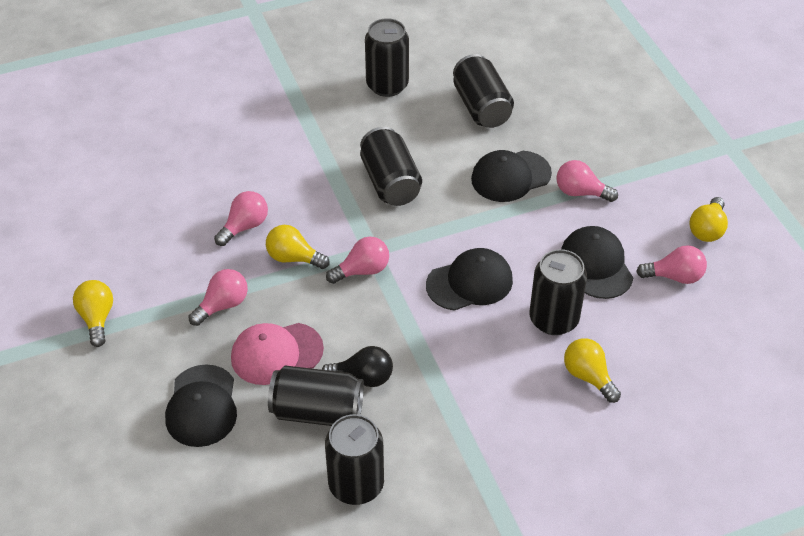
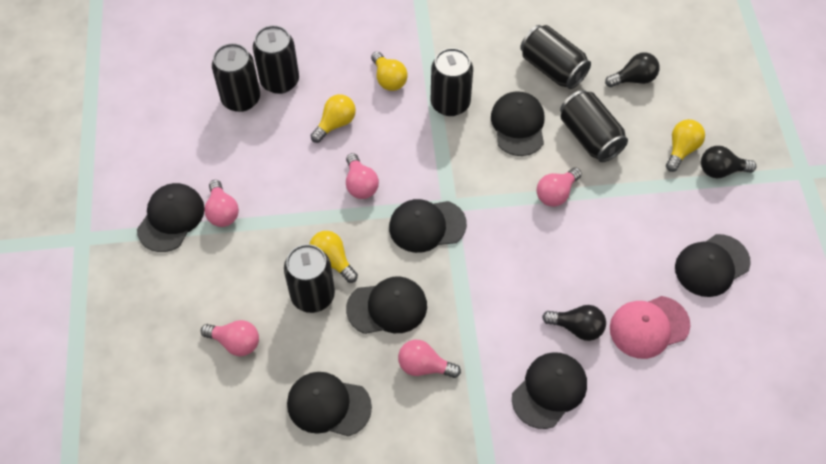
black cap: [165,364,237,447] [426,248,513,311] [471,150,552,202] [561,226,633,299] = 4 -> [137,183,205,252] [287,372,372,436] [346,276,427,334] [389,199,467,253] [491,91,544,156] [512,352,587,429] [675,234,751,297] = 7
black light bulb: [322,346,393,387] = 1 -> [542,305,606,341] [605,52,660,87] [701,146,756,178] = 3

